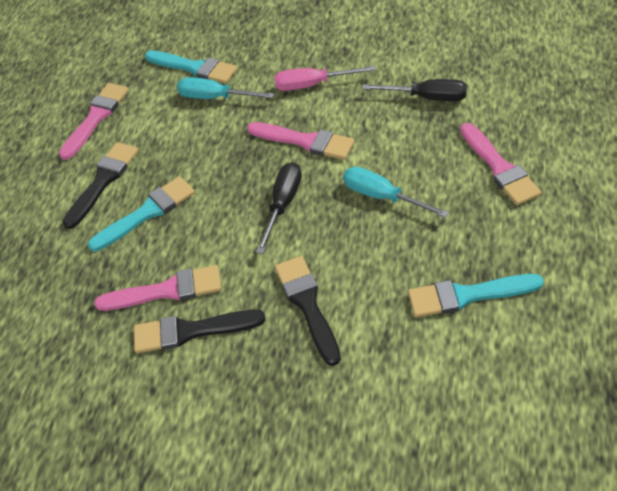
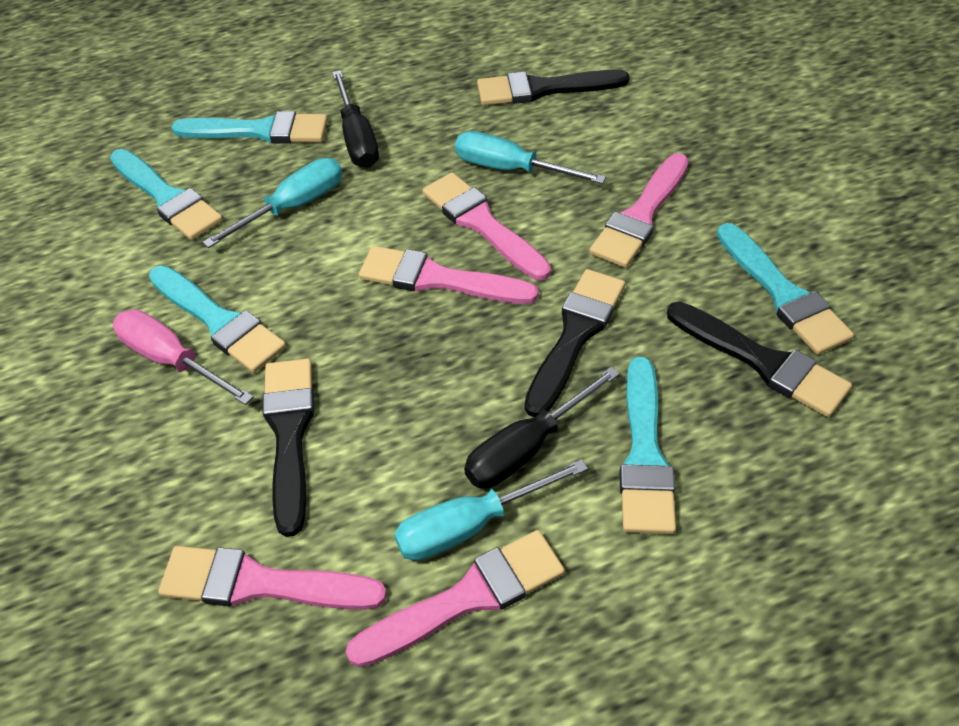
black brush: [62,142,138,229] [134,310,265,353] [275,256,341,366] = 3 -> [262,358,314,537] [477,69,630,105] [524,269,625,417] [667,302,852,417] = 4
pink brush: [59,83,129,160] [94,265,221,311] [247,122,355,160] [460,123,541,205] = 4 -> [158,546,387,610] [346,530,565,667] [359,246,539,304] [422,172,551,280] [589,153,689,268] = 5
turquoise brush: [88,176,195,252] [145,50,237,84] [408,274,544,317] = 3 -> [110,149,223,240] [149,265,286,373] [171,111,328,144] [619,357,676,534] [717,223,854,355] = 5
turquoise screwdriver: [177,77,274,99] [343,167,449,218] = 2 -> [203,158,343,248] [394,459,588,561] [455,131,606,184] = 3

